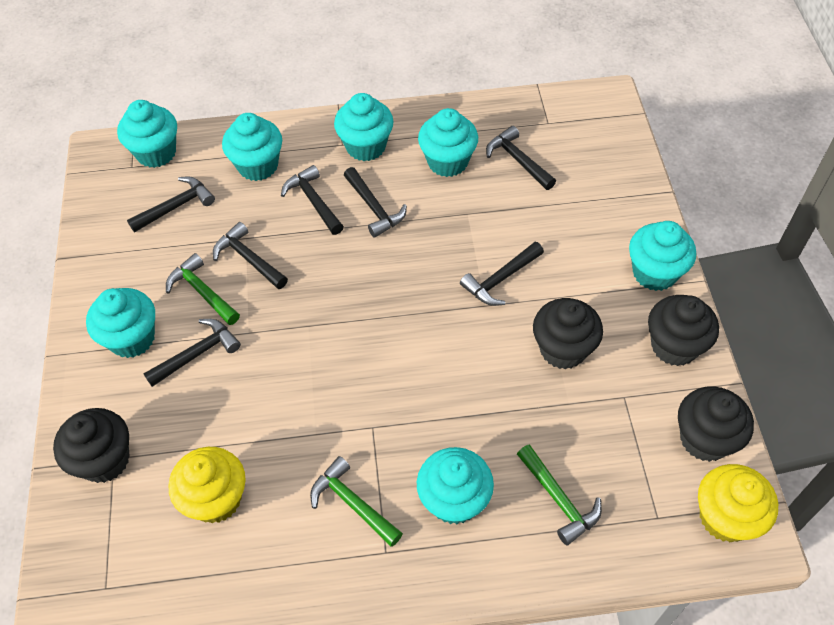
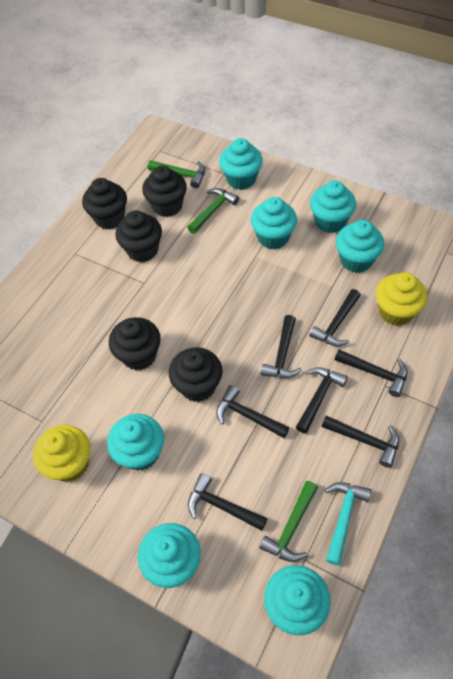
black cupcake: [53,408,130,483] [533,298,603,369] [648,295,719,366] [678,386,754,462] = 4 -> [82,178,127,229] [109,317,161,370] [115,210,162,262] [142,166,187,217] [169,347,222,402] = 5
turquoise hammer: none = 0 -> [324,482,371,566] = 1

